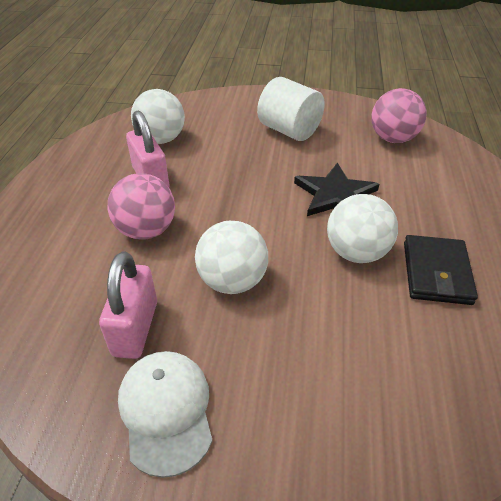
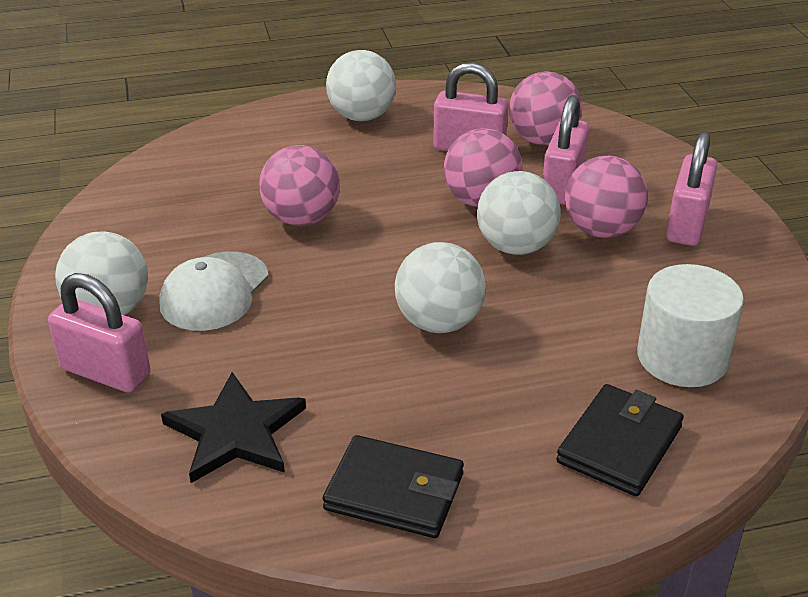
black wallet: [404,235,478,305] = 1 -> [323,435,464,538] [556,384,684,497] = 2
pink ball: [107,173,175,240] [371,88,427,143] = 2 -> [259,145,340,226] [444,128,523,207] [509,72,582,145] [565,156,648,238] = 4
pink padlock: [99,251,157,359] [126,111,170,187] = 2 -> [48,273,151,393] [433,62,508,151] [543,95,589,205] [666,131,717,246] = 4
white ball: [131,89,185,144] [195,221,268,294] [327,194,398,263] = 3 -> [55,232,148,315] [326,50,396,121] [395,242,486,333] [477,171,561,255] = 4

